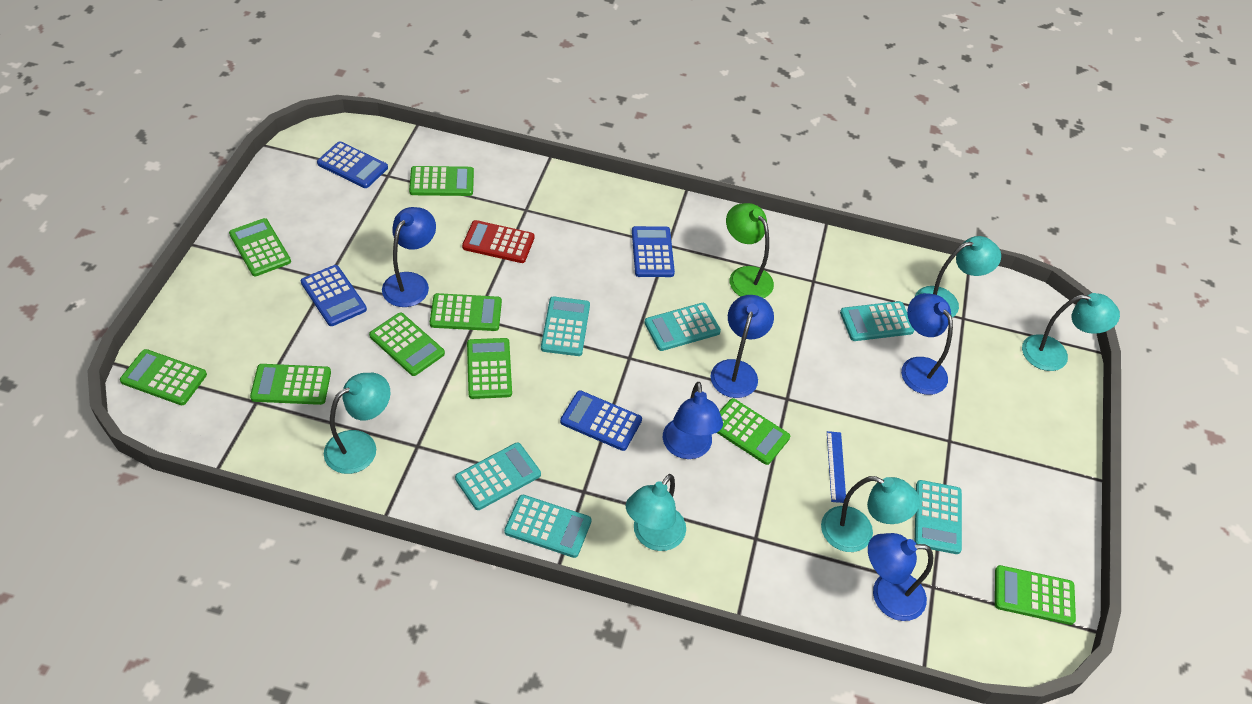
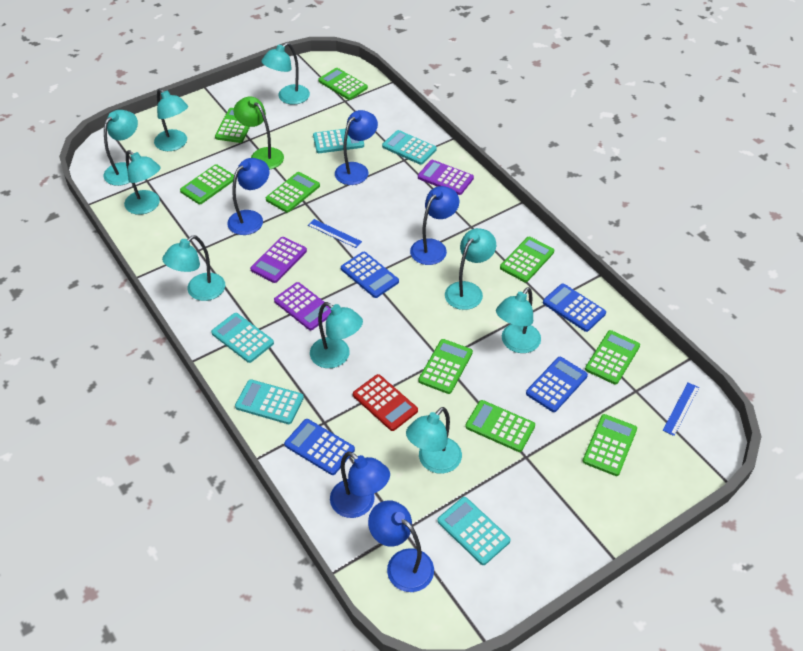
blue ruler: [827,431,846,503] = 1 -> [308,219,362,248] [663,382,699,436] = 2
purple calculator: none = 0 -> [250,237,307,283] [274,282,331,330] [418,160,474,195] = 3
turquoise calculator: [455,442,541,510] [504,495,592,558] [541,296,590,356] [644,303,721,351] [840,301,914,341] [915,480,962,554] = 6 -> [211,313,274,363] [235,379,304,424] [313,129,364,153] [382,130,437,165] [437,497,511,565] = 5
turquoise lamp: [324,373,390,474] [626,474,686,551] [821,476,920,552] [915,236,1001,317] [1022,293,1120,371] = 5 -> [103,110,138,186] [124,150,160,215] [154,88,188,151] [162,235,225,301] [261,43,310,105] [310,302,363,368] [406,407,462,474] [445,228,496,310] [496,287,541,353] = 9

